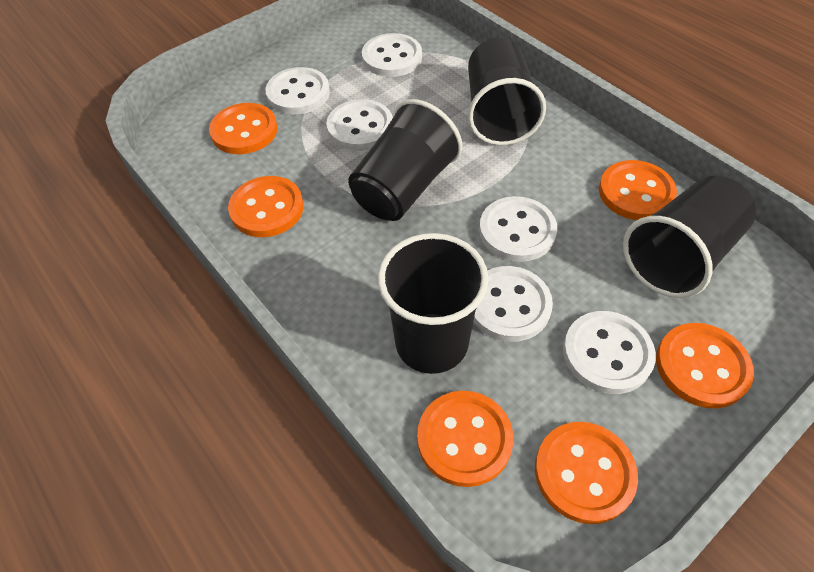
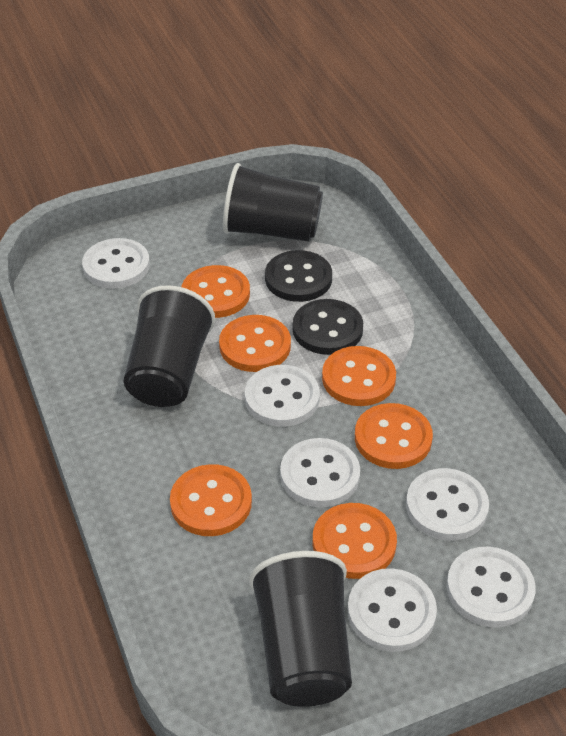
black button: none = 0 -> [265,250,332,302] [293,299,363,355] = 2
black cup: [348,99,462,221] [378,233,489,374] [468,38,546,146] [623,176,756,298] = 4 -> [124,285,215,407] [223,163,323,242] [249,551,352,707] = 3

